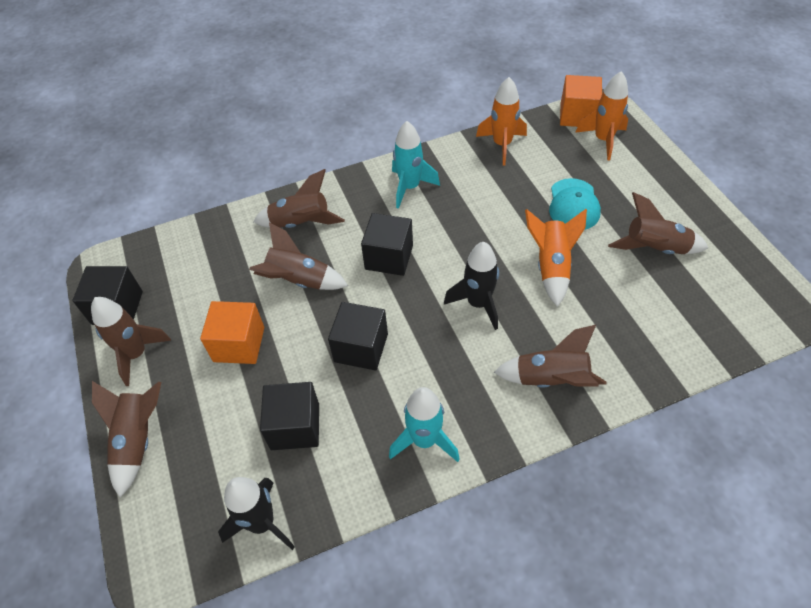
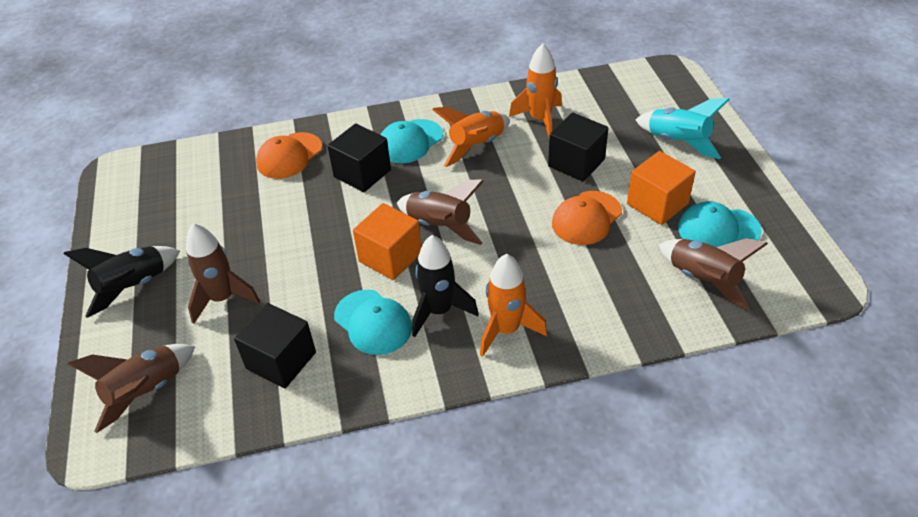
black cube: [72,266,143,325] [260,382,319,450] [328,302,388,370] [361,213,413,276] = 4 -> [234,303,316,389] [327,123,391,192] [548,113,608,182] = 3
brown rocket: [91,297,171,386] [92,381,161,497] [249,222,348,290] [253,169,345,228] [494,325,607,388] [608,192,708,254] = 6 -> [68,344,195,433] [186,223,260,324] [397,179,484,245] [659,238,768,311] = 4
orange cap: none = 0 -> [256,132,322,179] [552,191,622,245] = 2
turquoise cap: [549,178,601,230] = 1 -> [334,290,412,355] [381,119,443,163] [678,201,762,247] = 3
turquoise rocket: [389,387,460,462] [392,121,440,209] = 2 -> [636,98,730,159] = 1

